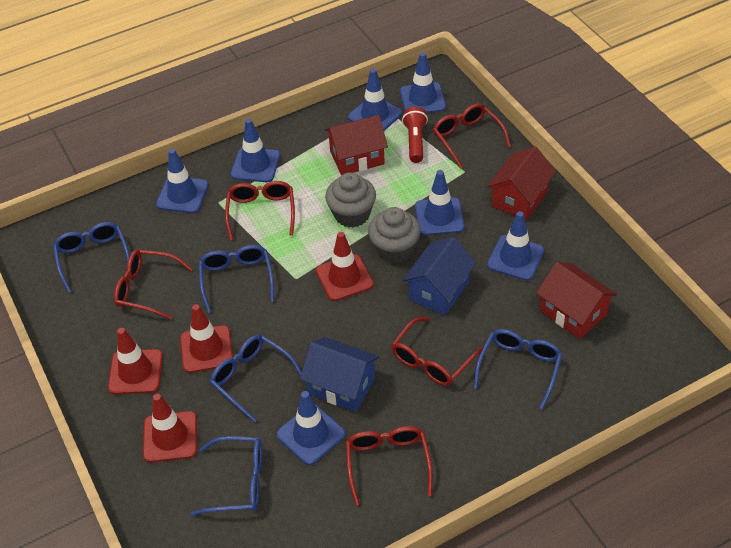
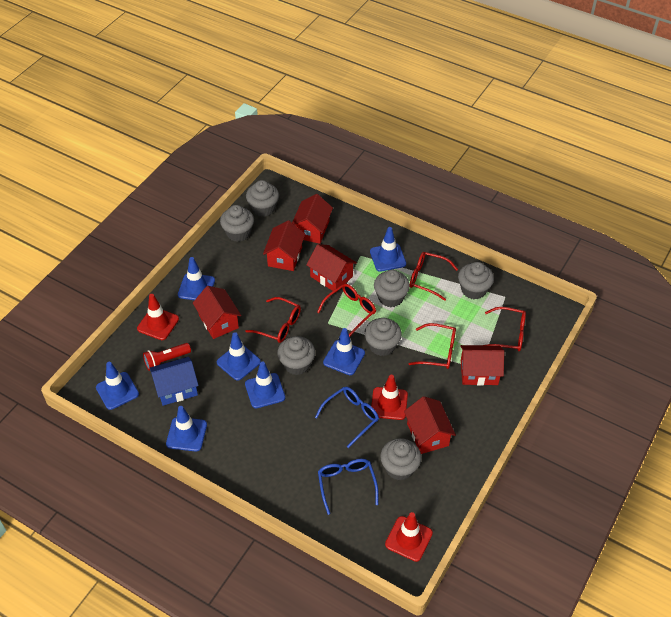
blue glasses: [53,222,130,293] [191,436,262,516] [199,245,274,313] [210,334,302,423] [473,329,562,409] = 5 -> [315,387,379,448] [318,459,379,515] = 2
blue house: [300,337,379,412] [402,237,476,316] = 2 -> [150,357,199,406] = 1
grey cupcake: [325,172,376,228] [368,207,421,263] = 2 -> [220,205,254,242] [246,180,279,217] [277,336,315,375] [364,318,402,356] [374,270,410,307] [380,438,421,480] [458,262,494,300] = 7
red house: [324,115,388,176] [487,146,556,221] [536,262,617,339] = 3 -> [193,286,241,339] [263,220,305,271] [292,194,333,244] [306,244,357,293] [404,396,456,454] [460,345,504,386] = 6
red traffic cone: [108,328,163,394] [143,394,197,462] [180,304,233,373] [316,232,374,301] = 4 -> [137,294,179,340] [371,375,408,420] [385,512,433,562] = 3

